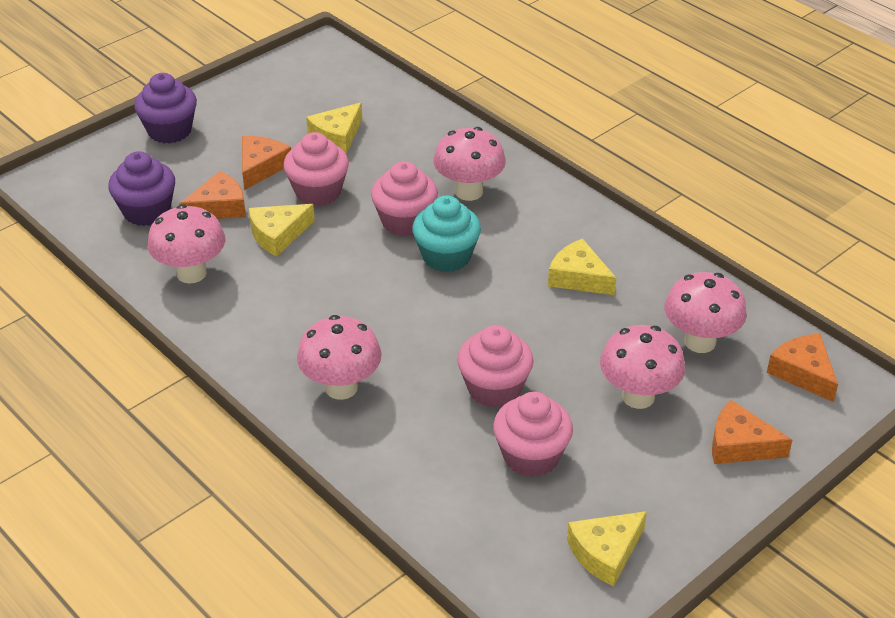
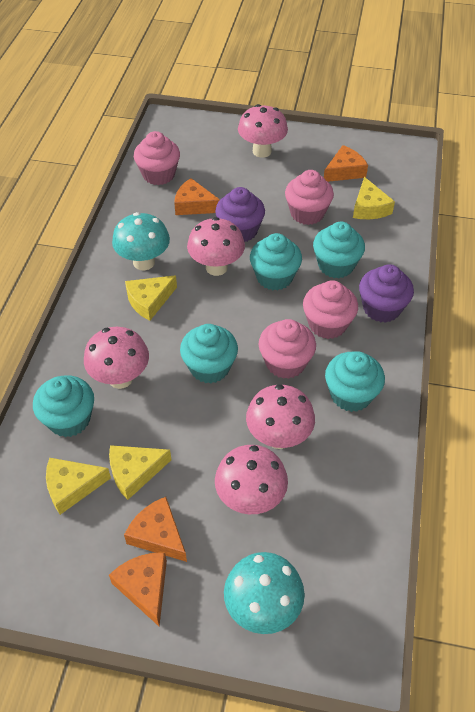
turquoise cupcake: [412,195,481,272] = 1 -> [33,375,94,437] [180,324,238,384] [250,233,302,290] [313,222,365,278] [325,351,385,412] = 5
turquoise mushroom: none = 0 -> [112,212,170,270] [224,552,305,634] = 2

